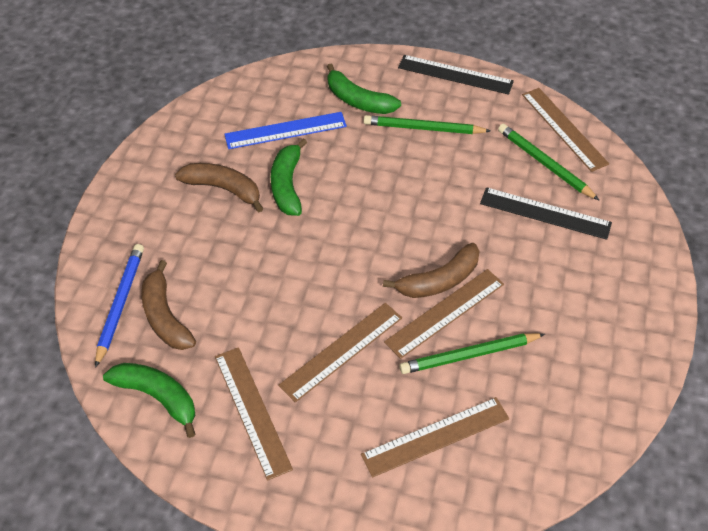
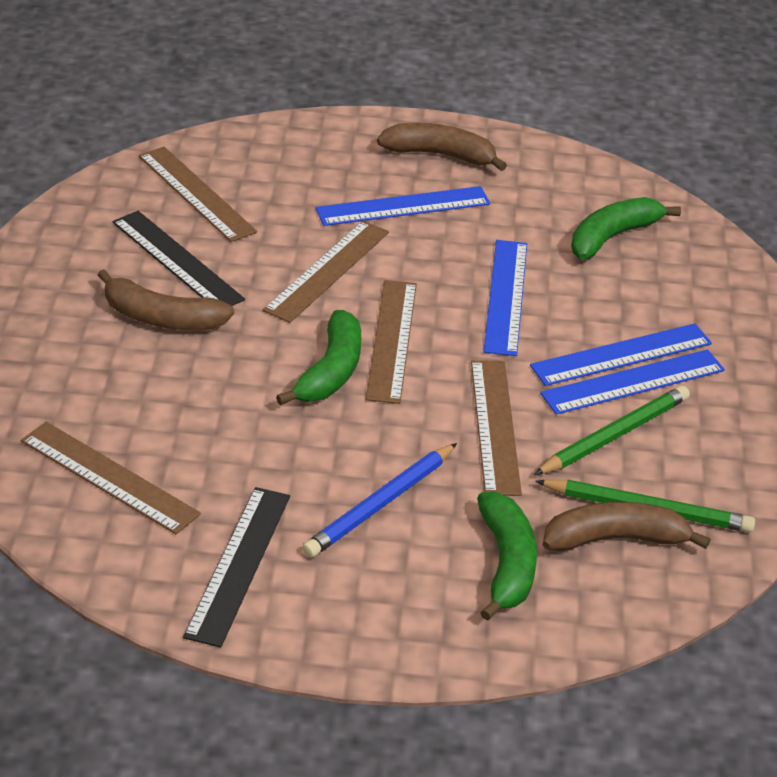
blue ruler: [224,112,347,149] = 1 -> [315,186,490,226] [483,240,527,356] [530,323,712,386] [540,350,725,415] = 4
green pencil: [363,115,490,134] [399,333,545,374] [498,124,599,200] = 3 -> [534,386,690,475] [535,480,755,532] = 2

